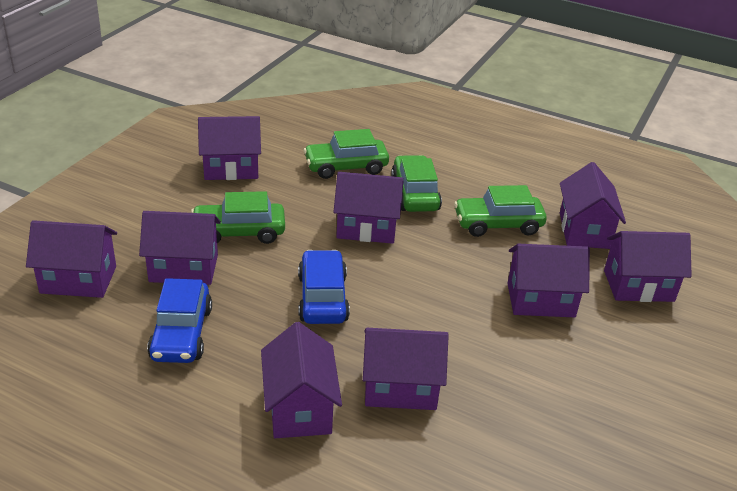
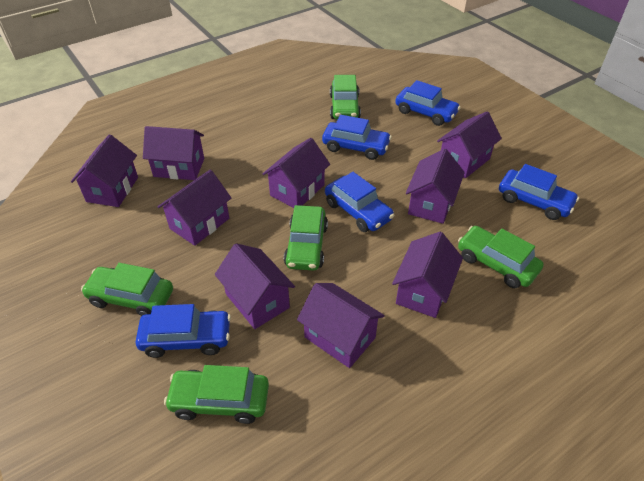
blue car: [147,278,212,363] [298,250,350,324] = 2 -> [136,304,231,358] [322,115,392,160] [325,172,394,232] [395,80,461,126] [499,164,579,220] = 5
green car: [191,191,285,244] [304,129,389,179] [391,155,442,212] [454,185,547,237] = 4 -> [81,263,173,316] [164,365,269,424] [284,205,328,271] [330,75,361,120] [458,226,543,288] = 5

